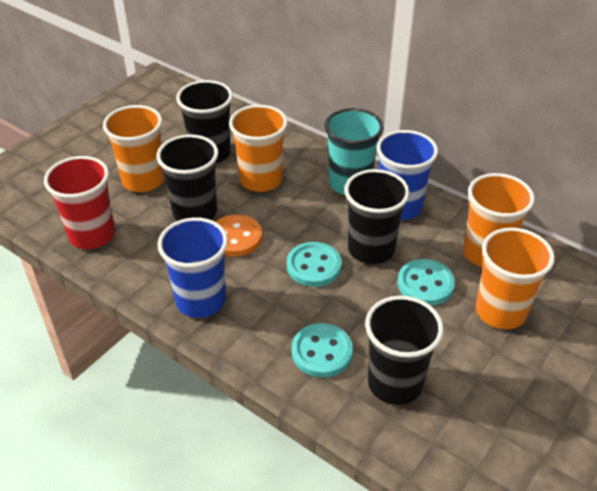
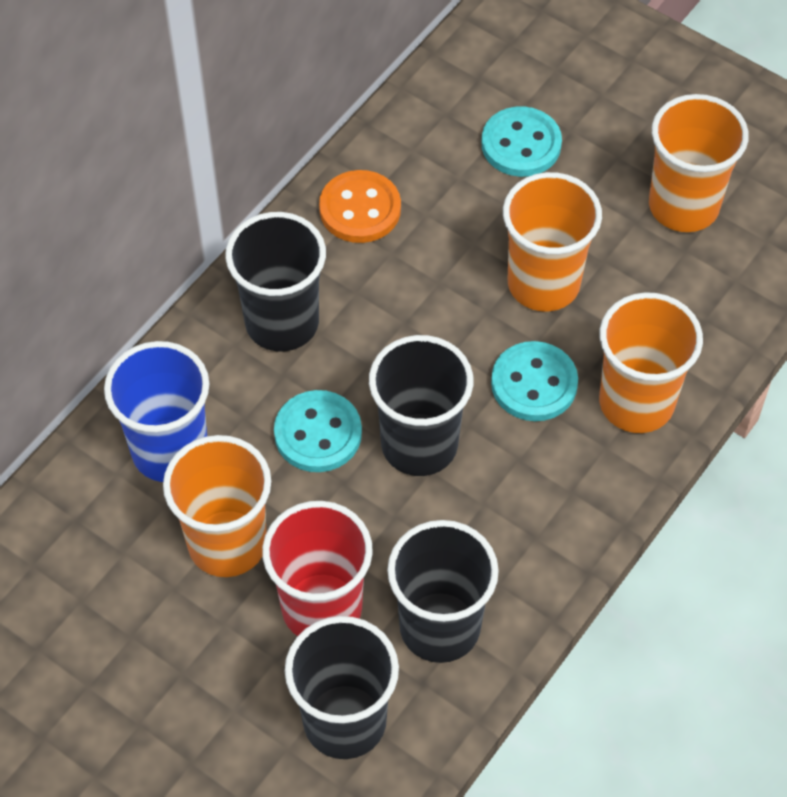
blue cup: [158,217,228,318] [377,130,438,220] = 2 -> [104,341,209,482] = 1
turquoise cup: [324,108,384,195] = 1 -> none = 0

